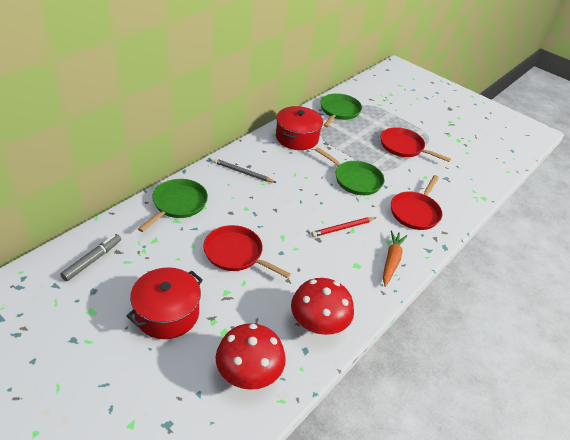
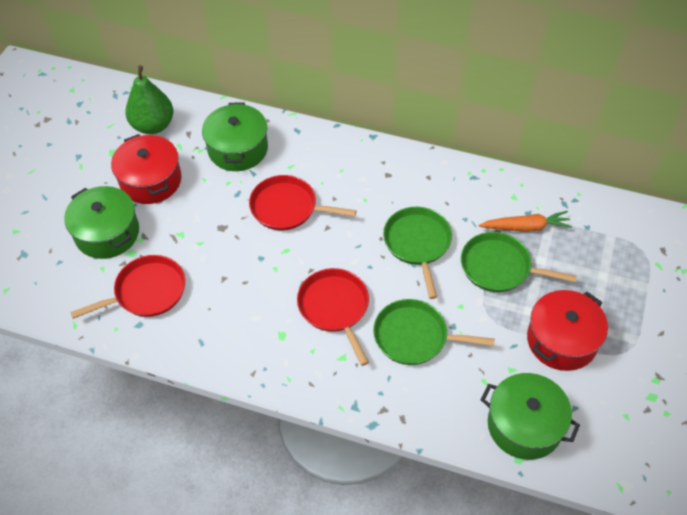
green pear: none = 0 -> [126,65,173,134] = 1
green pot: none = 0 -> [64,186,139,259] [202,102,268,171] [481,373,580,460] = 3
grey marker: [61,234,121,281] = 1 -> none = 0
grey pencil: [214,159,276,183] = 1 -> none = 0
red mushroom: [216,323,286,390] [291,278,354,335] = 2 -> none = 0
red pencil: [311,217,377,237] = 1 -> none = 0

